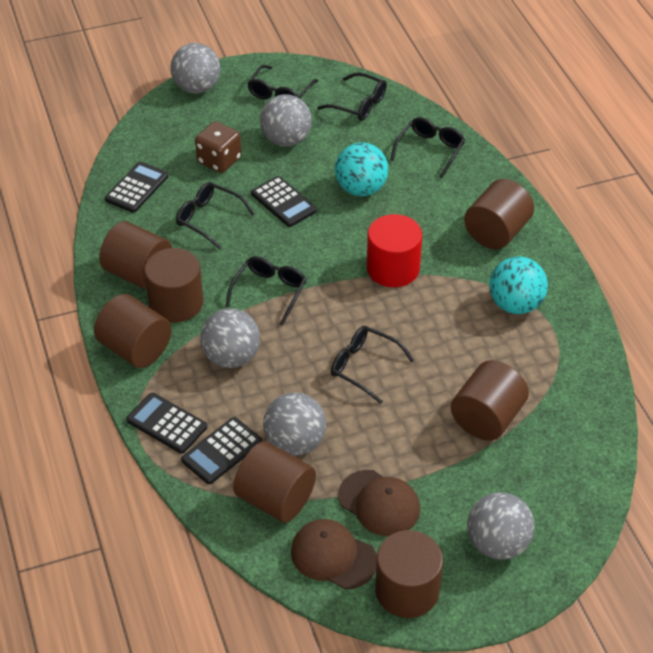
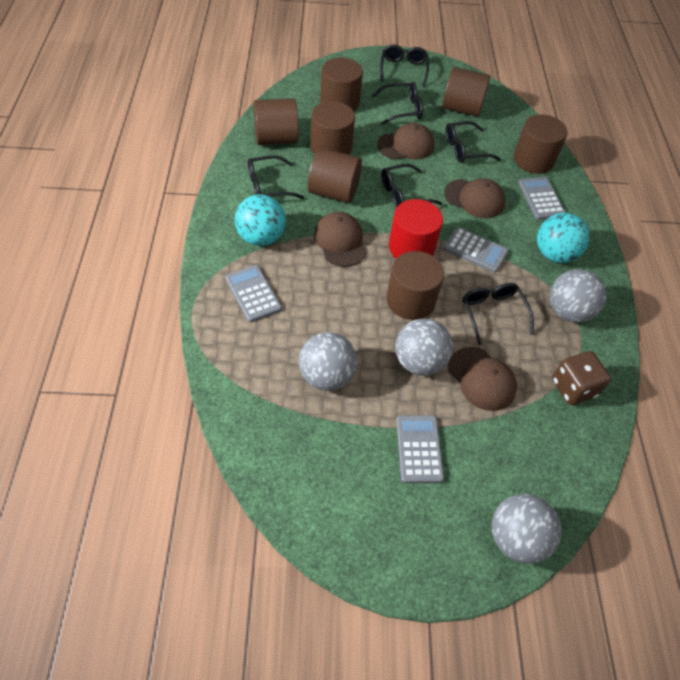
black calculator: [105,162,168,213] [126,393,207,454] [181,417,262,484] [251,176,317,227] = 4 -> none = 0
brown cap: [291,519,377,590] [338,470,420,536] = 2 -> [314,212,367,267] [377,123,435,160] [444,178,505,218] [448,347,517,411] = 4
grey ball: [171,43,220,93] [200,308,260,368] [260,94,312,146] [263,392,326,456] [467,492,535,559] = 5 -> [299,332,358,391] [395,319,453,376] [492,494,562,564] [550,269,606,322] = 4
grey calculator: none = 0 -> [225,265,282,322] [396,415,444,483] [444,227,509,273] [518,177,566,220] = 4

